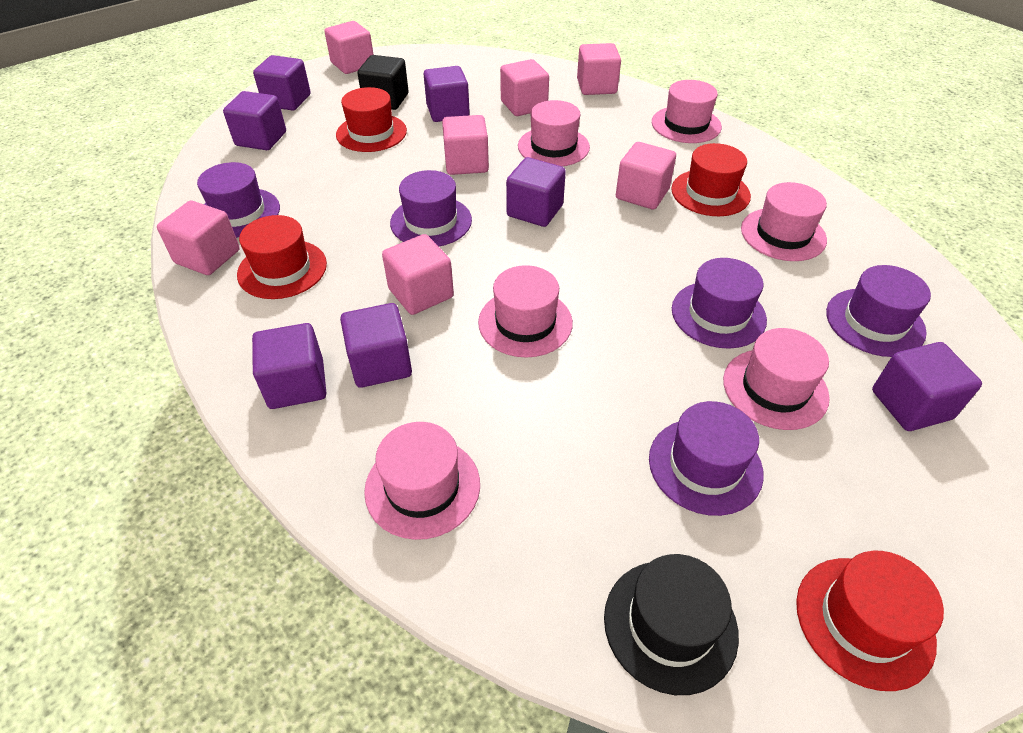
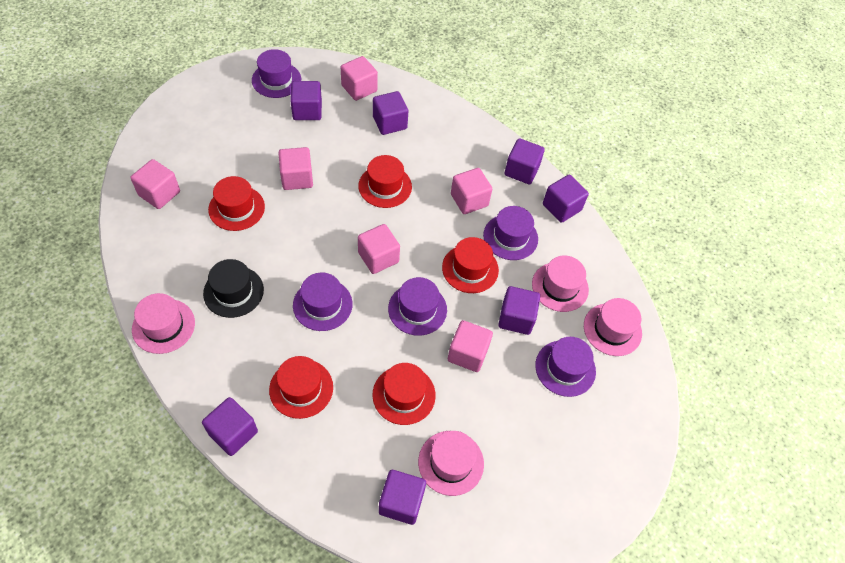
black cube: [357,55,409,110] = 1 -> none = 0
pink cube: [157,201,240,275] [324,21,374,74] [382,234,454,315] [442,115,489,175] [500,59,549,116] [577,43,621,95] [616,142,676,209] = 7 -> [131,159,180,209] [278,147,313,190] [341,56,378,101] [358,224,400,274] [448,320,493,372] [451,168,492,214] = 6
pink hat: [364,422,480,540] [478,265,573,358] [518,100,590,166] [652,80,722,143] [723,328,830,430] [741,182,827,261] = 6 -> [132,293,195,354] [418,431,484,496] [532,256,589,312] [584,298,642,356] = 4
red hat: [237,215,327,299] [336,87,407,152] [671,143,751,216] [796,551,944,691] = 4 -> [208,176,265,231] [269,356,333,419] [358,155,412,208] [373,363,436,425] [442,237,499,293] = 5

